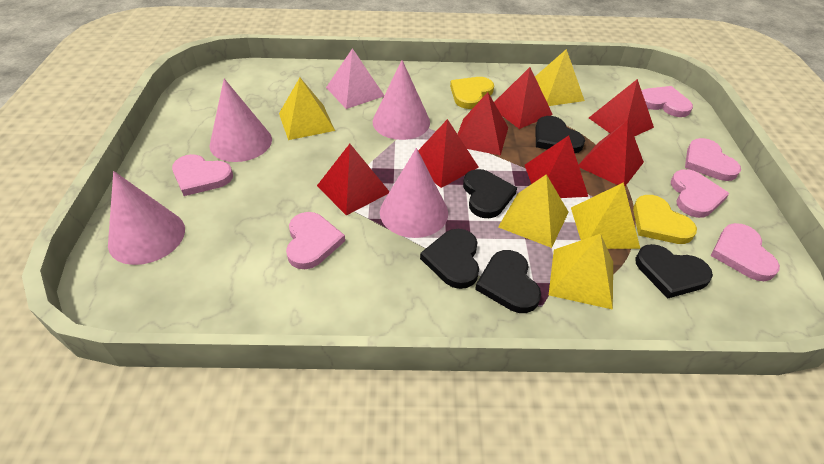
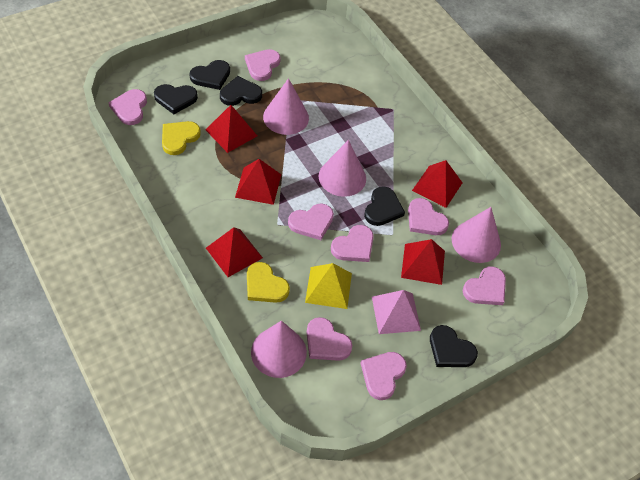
pink heart: [172,154,233,196] [286,212,345,269] [642,86,693,117] [671,169,729,218] [685,138,741,181] [711,223,780,281] = 6 -> [109,89,147,125] [245,49,281,81] [288,203,334,240] [306,317,352,361] [331,225,374,262] [361,352,407,400] [408,198,449,235] [463,266,506,305] = 8
red pyramid: [317,144,390,216] [418,119,479,188] [458,92,508,156] [494,67,553,129] [525,135,588,198] [579,120,644,186] [589,79,654,137] = 7 -> [206,105,257,153] [206,227,263,277] [235,159,281,205] [401,239,445,285] [412,160,463,208] = 5
yellow pyramid: [279,78,335,140] [498,174,569,248] [535,49,585,106] [549,234,613,310] [571,182,640,249] = 5 -> [305,263,352,309] = 1

